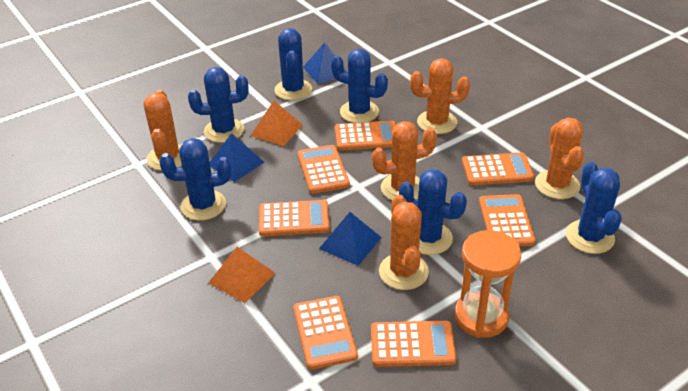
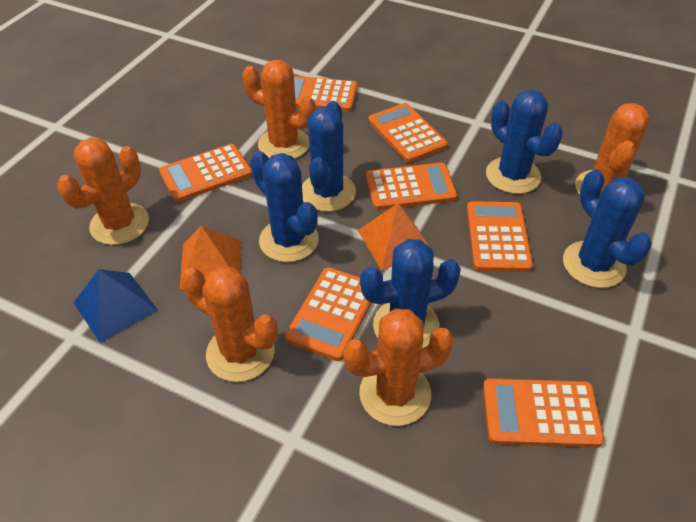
blue cactus: [159,138,231,220] [188,67,249,143] [275,28,312,100] [331,49,388,123] [399,169,467,255] [566,162,622,254] = 6 -> [250,151,319,262] [302,101,356,212] [360,239,461,348] [486,90,563,194] [563,170,652,288] = 5
blue pyramid: [210,133,264,182] [303,42,347,84] [319,212,381,266] = 3 -> [74,269,158,343] = 1
orange hourglass: [455,230,521,338] = 1 -> none = 0

